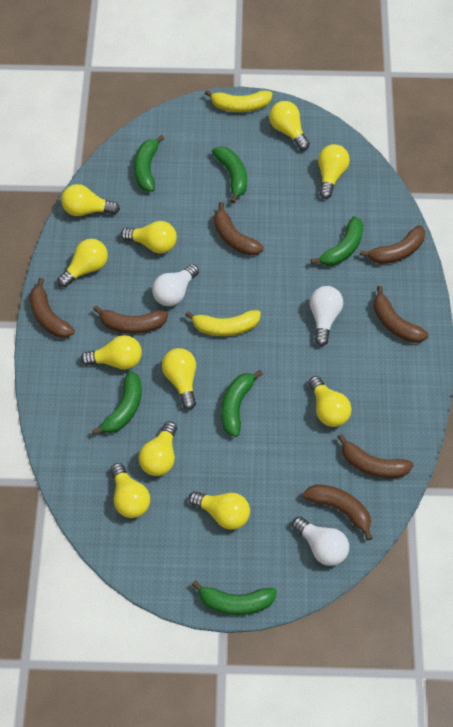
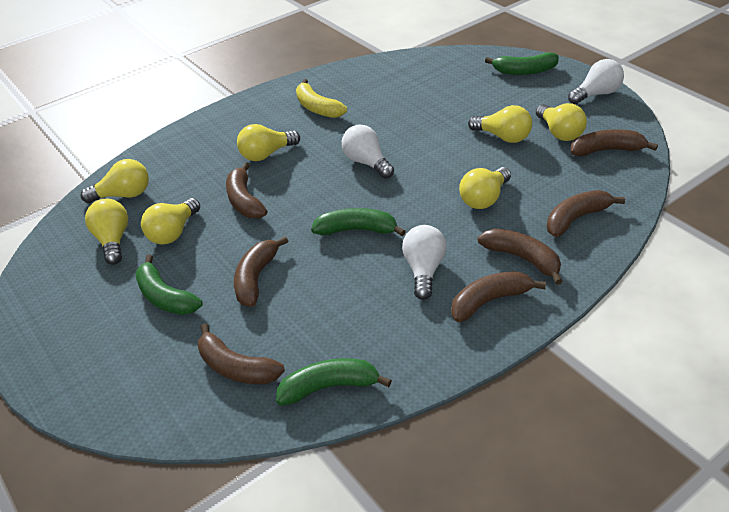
green banana: [92,371,142,435] [134,135,164,192] [192,581,277,615] [212,146,247,203] [221,370,263,437] [311,216,363,266] = 6 -> [135,255,203,315] [276,358,392,406] [311,208,406,236] [485,52,559,75] = 4
yellow banana: [185,310,261,336] [205,90,273,112] = 2 -> [296,79,347,118] = 1
yellow light bulb: [58,239,108,287] [61,184,120,216] [81,335,142,370] [111,463,150,518] [121,221,177,254] [139,421,177,476] [162,348,196,410] [188,491,250,530] [269,101,310,150] [308,376,352,427] [318,144,350,199] = 11 -> [81,159,149,203] [85,199,128,265] [141,198,200,245] [237,124,300,161] [459,167,511,209] [468,105,532,143] [536,103,587,141] = 7

